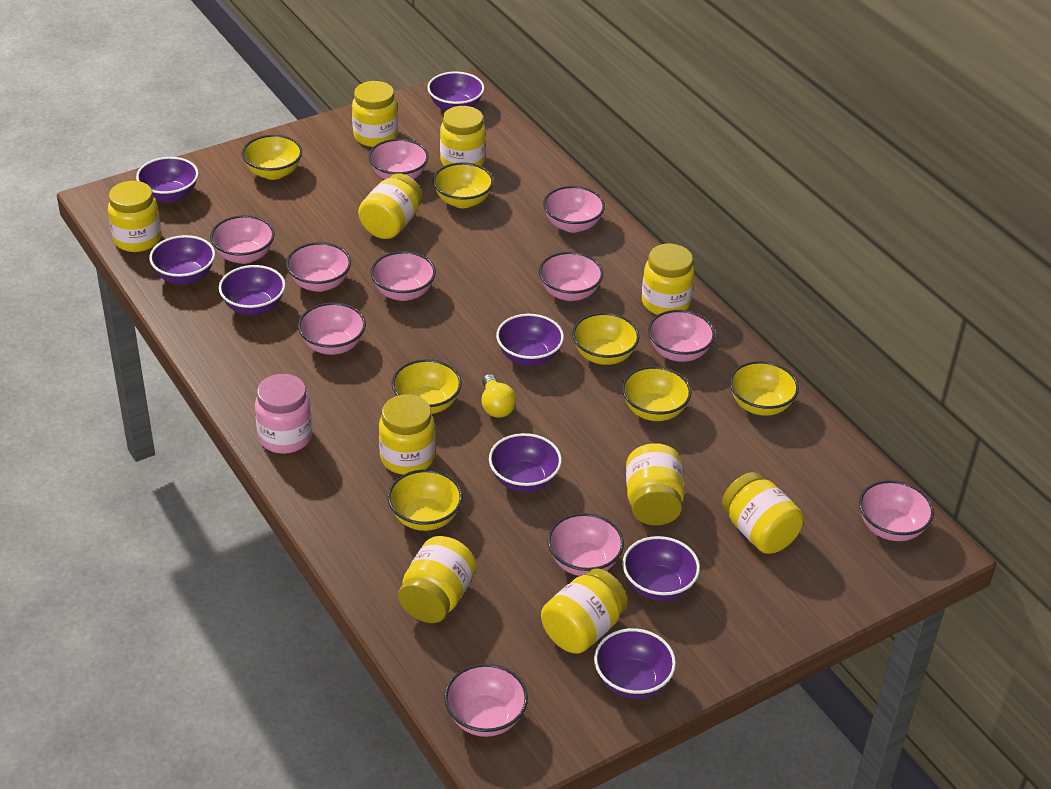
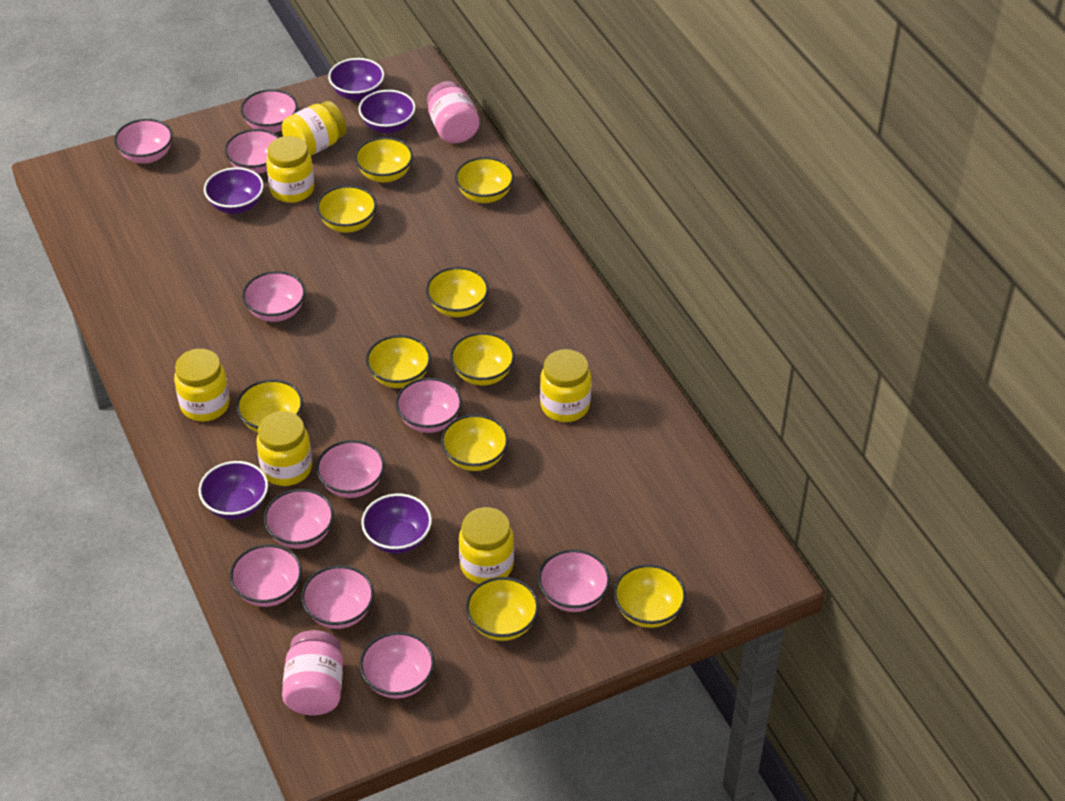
pink jar: [255,374,312,454] = 1 -> [282,630,343,715] [427,81,480,143] = 2
purple bowl: [136,157,199,203] [149,235,215,285] [219,265,285,315] [427,71,484,111] [489,433,562,492] [496,314,564,366] [594,628,676,699] [622,536,700,601] = 8 -> [199,461,268,520] [204,167,264,214] [328,58,384,101] [358,90,416,134] [361,494,432,554] = 5
yellow bowl: [242,135,302,180] [387,469,463,531] [392,359,462,414] [433,162,494,208] [572,313,640,365] [622,366,692,421] [729,361,799,416] = 7 -> [236,379,303,433] [316,185,377,233] [355,137,413,183] [366,335,431,388] [426,267,489,317] [441,414,509,471] [450,332,515,385] [455,157,514,203] [466,577,539,641] [614,564,686,628] = 10
yellow jar: [108,181,161,252] [352,81,398,147] [358,173,422,239] [379,394,435,475] [398,536,476,623] [440,106,486,166] [541,568,628,654] [626,443,684,526] [642,244,694,315] [722,472,804,554] = 10 -> [174,349,230,422] [256,411,312,486] [266,136,315,203] [282,101,347,156] [459,507,514,584] [540,349,591,422] = 6
yellow light bulb: [482,374,516,418] = 1 -> none = 0

